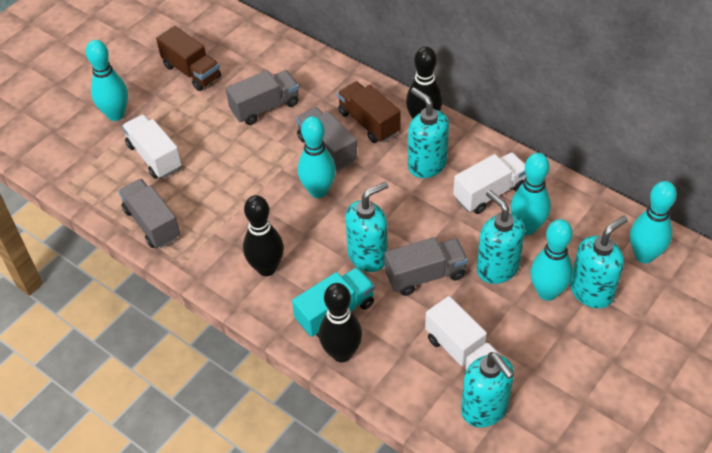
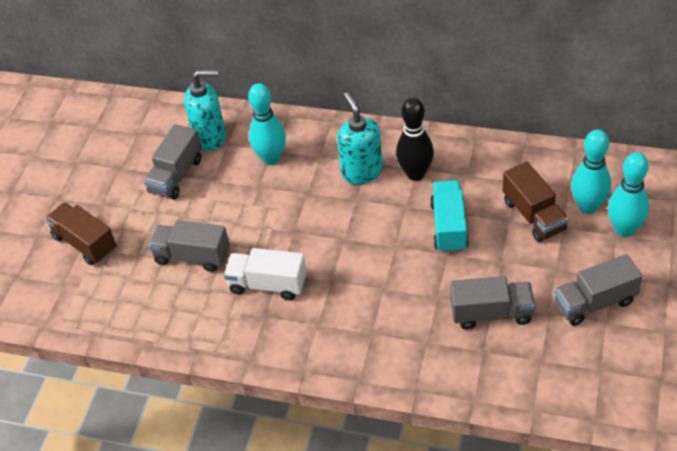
black bowling pin: [243,195,284,276] [319,283,362,363] [406,47,443,119] = 3 -> [396,98,434,181] = 1
turquoise bowling pin: [86,40,128,121] [298,116,336,198] [511,153,551,235] [530,219,573,301] [630,181,677,263] = 5 -> [248,83,286,165] [571,129,611,214] [608,152,649,237] = 3
turquoise soap dispenser: [345,181,388,272] [408,87,449,178] [461,352,514,428] [477,190,525,284] [570,216,628,309] = 5 -> [184,70,226,151] [337,92,383,185] = 2
white truck: [122,115,182,179] [425,296,501,373] [453,152,526,214] = 3 -> [224,248,307,300] = 1

